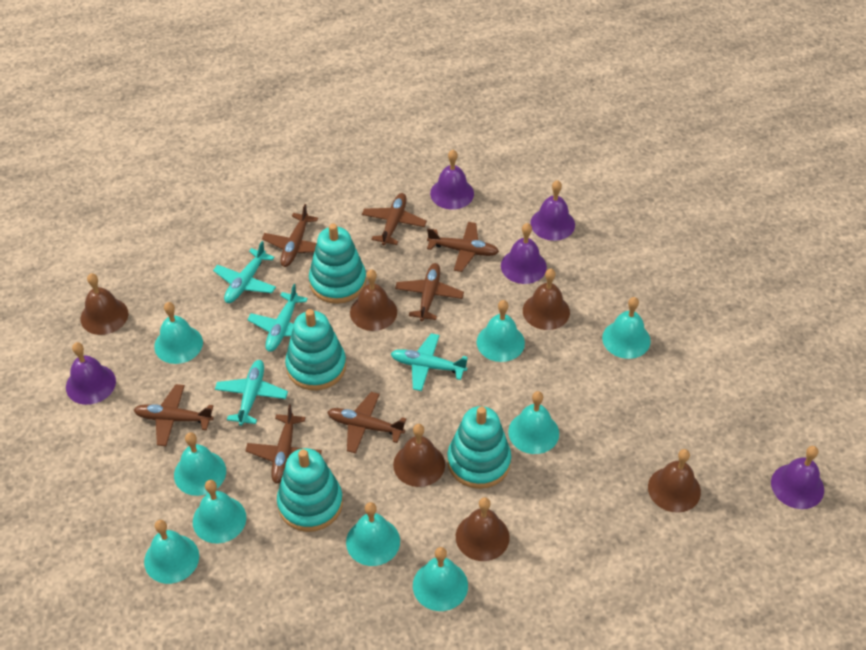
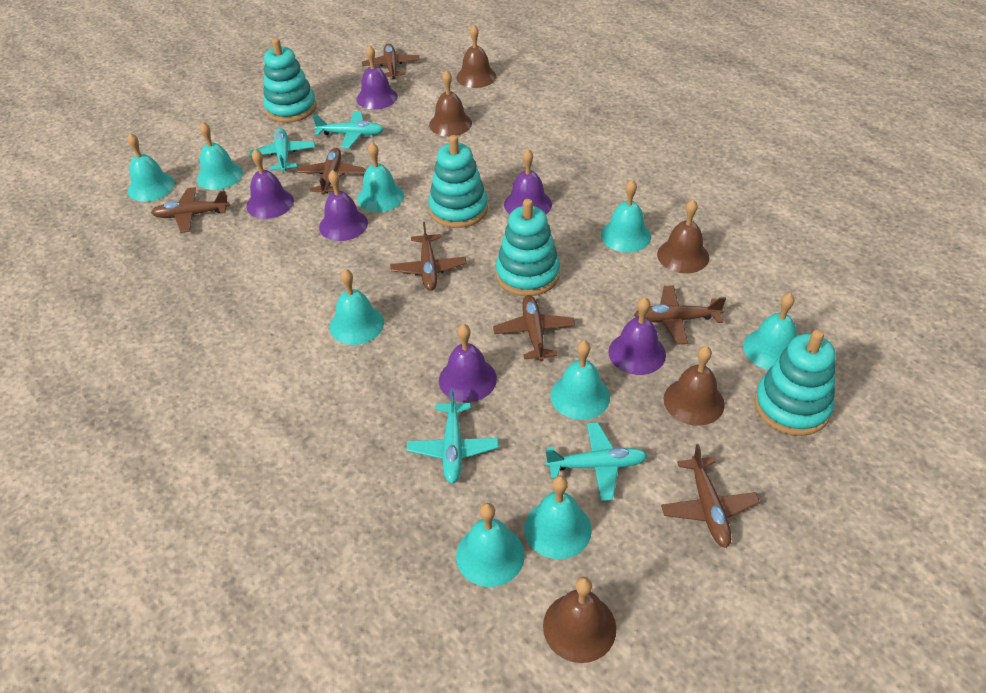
brown bell: [80,273,128,335] [350,269,397,331] [393,424,445,487] [456,497,510,561] [523,269,570,330] [648,449,701,513] = 6 -> [429,70,472,137] [456,25,496,88] [543,577,616,663] [657,200,709,273] [664,346,725,426] = 5
purple bell: [66,342,116,405] [430,150,474,210] [501,223,547,284] [530,180,575,241] [771,446,824,509] = 5 -> [246,149,294,219] [319,170,368,241] [356,45,398,109] [439,324,497,402] [504,149,552,215] [608,297,666,375] = 6

